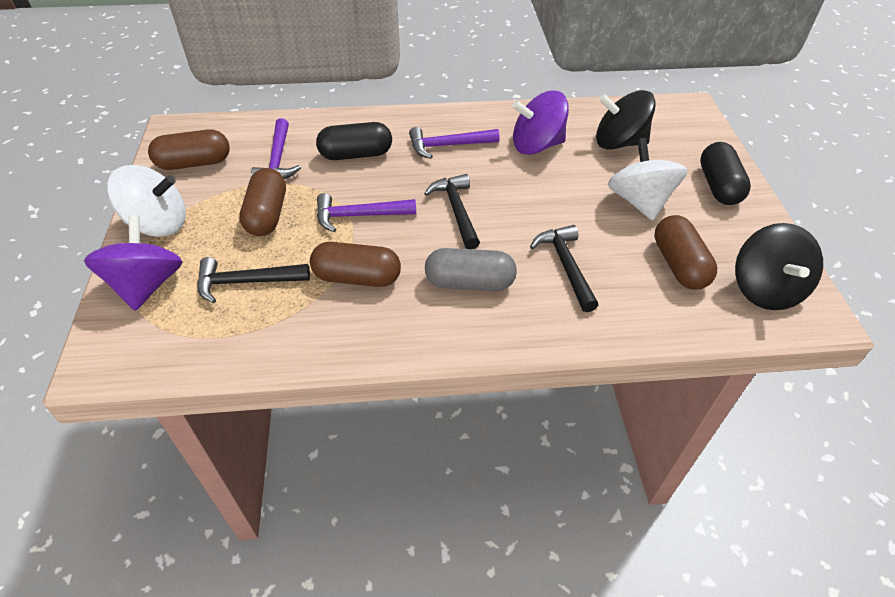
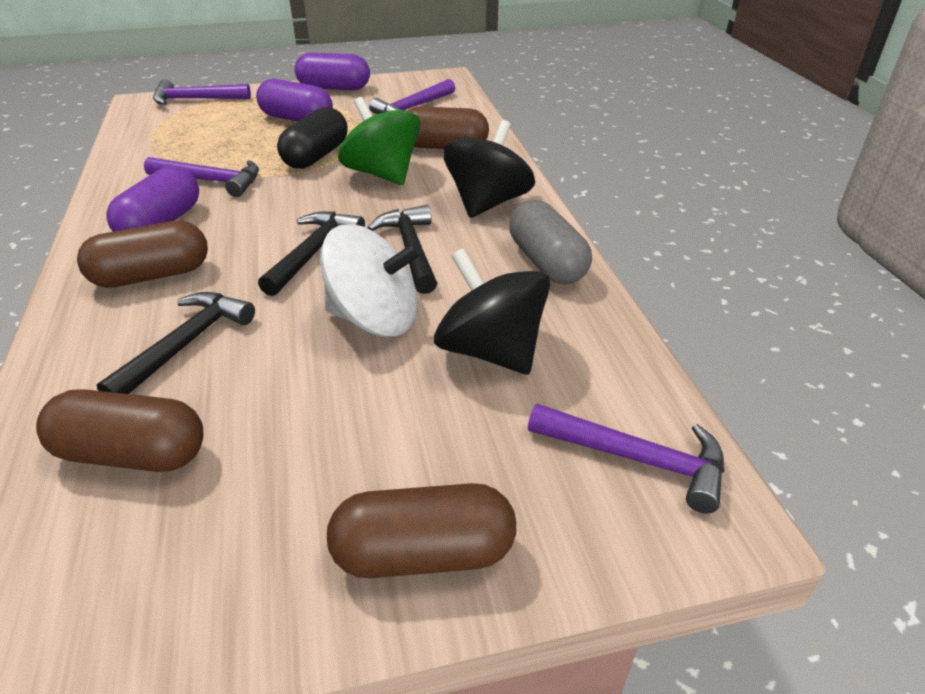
black capsule: [316,122,392,160] [700,142,751,205] = 2 -> [277,107,348,169] = 1
green spinning top: none = 0 -> [338,97,421,185] = 1
purple capsule: none = 0 -> [106,166,199,232] [256,79,333,122] [295,53,370,90] = 3
purple hammer: [251,118,301,179] [317,193,416,232] [409,127,500,159] = 3 -> [144,157,259,197] [153,79,251,105] [369,79,455,114] [528,404,725,513] = 4
purple spinning top: [84,216,182,311] [512,90,569,155] = 2 -> none = 0
white spinning top: [107,165,186,237] [608,138,688,221] = 2 -> [320,225,423,337] = 1

